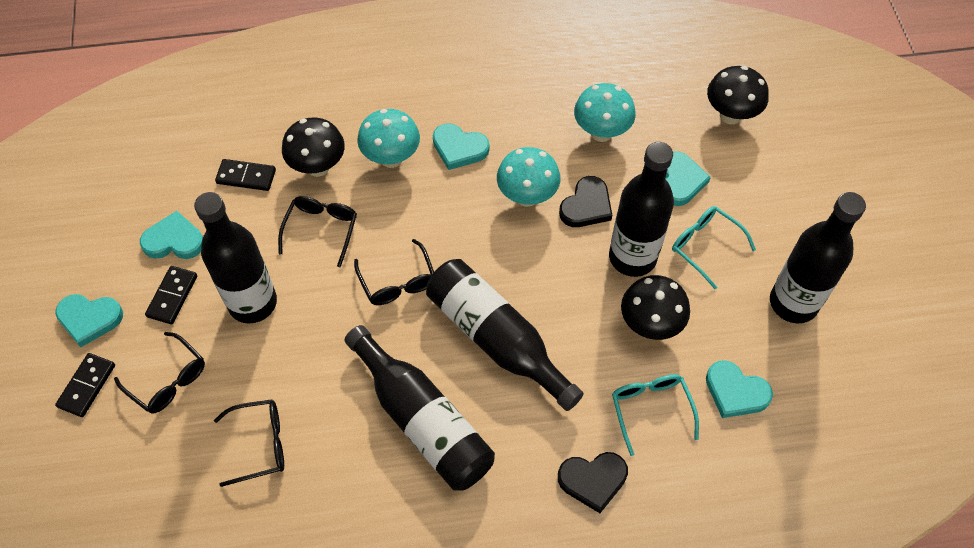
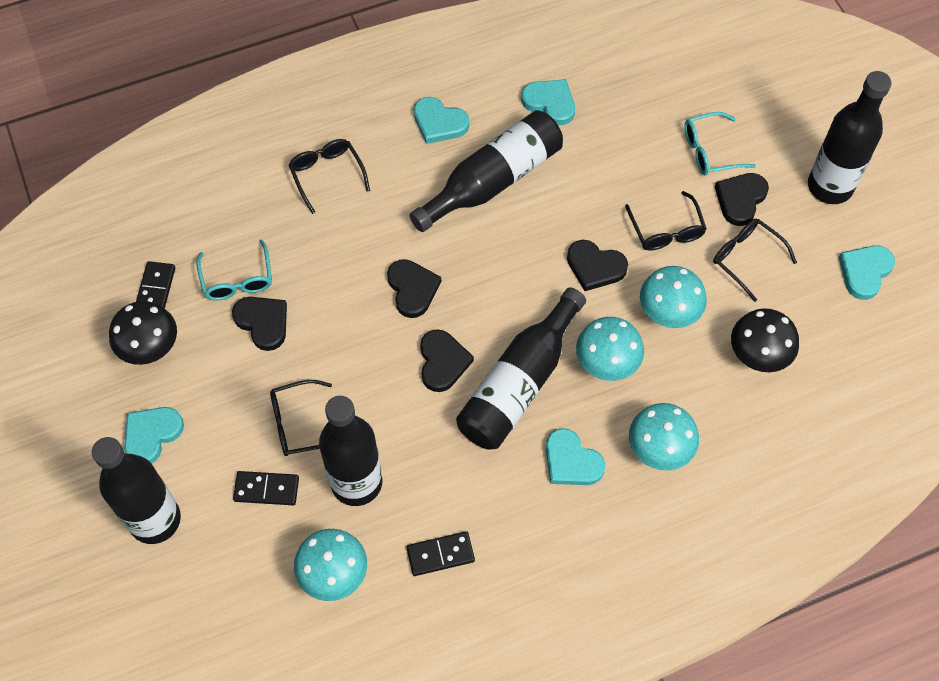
black heart: [558,452,628,513] [559,176,613,227] = 2 -> [232,297,287,351] [387,259,441,318] [420,329,474,392] [567,240,628,291] [715,173,769,226] = 5
black mushroom: [282,117,345,177] [621,275,690,340] [707,66,769,124] = 3 -> [109,301,177,365] [731,308,799,372] = 2
turquoise mushroom: [357,109,420,168] [497,147,561,207] [574,83,636,142] = 3 -> [294,529,367,601] [576,317,644,381] [629,403,699,471] [640,266,707,328] = 4

